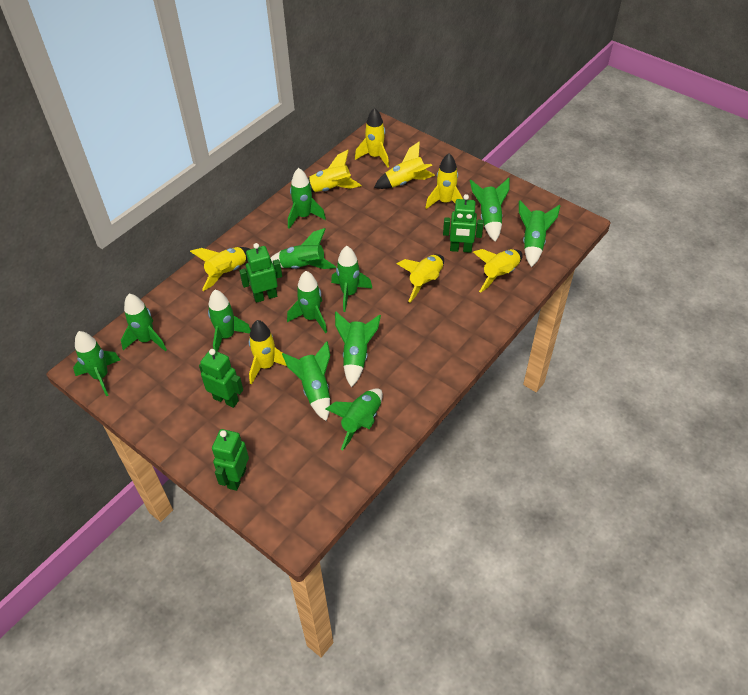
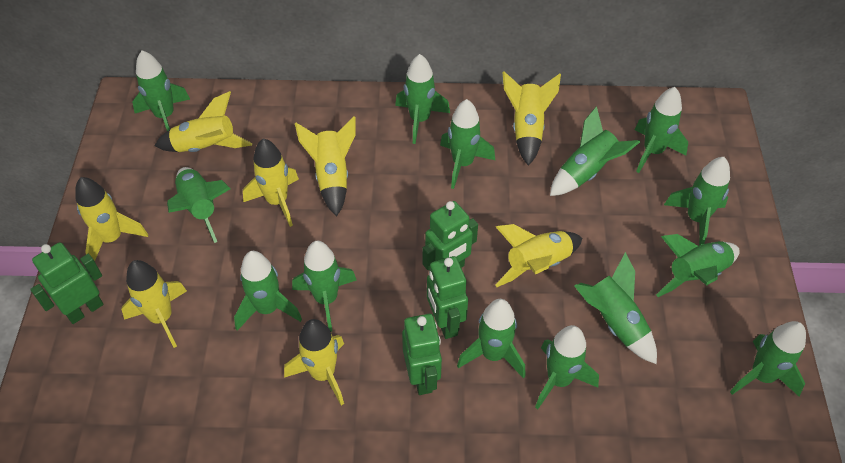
green rocket: [73,331,120,396] [121,294,167,351] [208,290,251,352] [271,228,336,269] [282,341,330,421] [287,271,327,334] [288,168,326,229] [326,389,383,451] [331,246,373,312] [335,312,381,387] [470,178,510,242] [519,200,561,267] = 12 -> [132,50,190,131] [167,167,231,243] [234,251,302,331] [292,241,357,331] [395,54,450,144] [440,99,495,189] [457,299,525,378] [535,325,599,409] [550,106,640,196] [574,252,657,364] [635,87,688,173] [656,234,740,297] [664,157,730,245] [730,321,806,396] = 14

